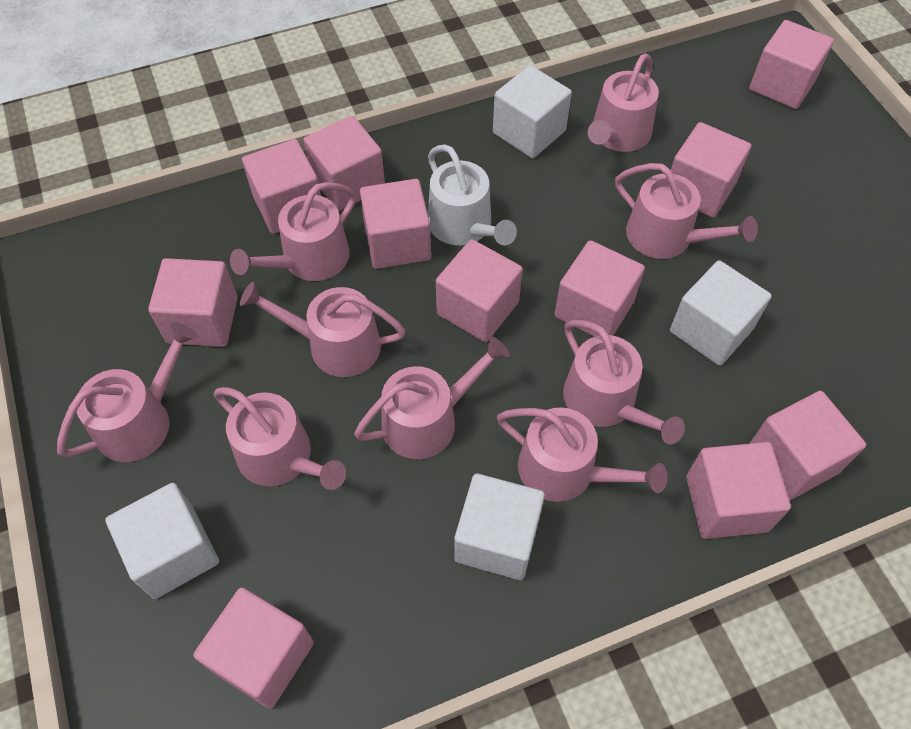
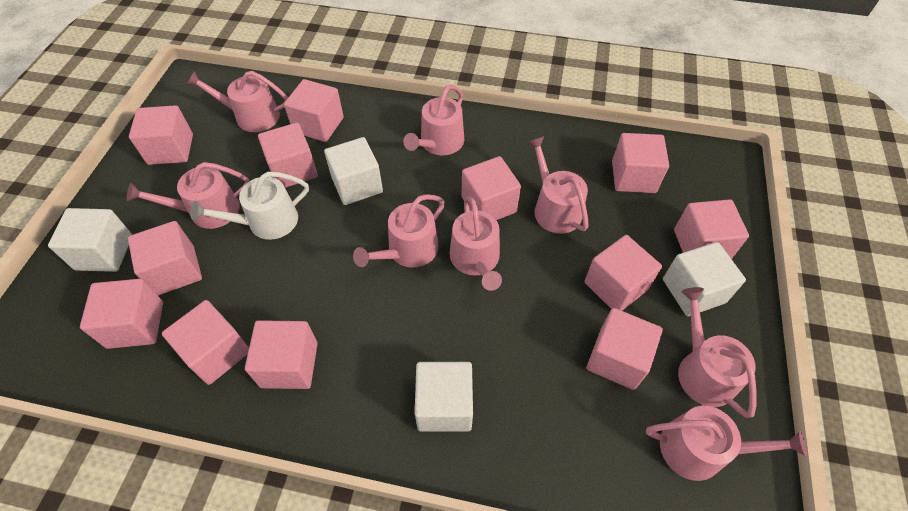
pink cube: [148,258,238,347] [193,587,314,709] [242,139,321,234] [304,116,385,211] [360,179,431,269] [436,239,523,342] [554,240,645,337] [671,122,752,218] [686,442,791,539] [749,20,834,109] [749,391,866,500] = 11 -> [80,279,163,349] [128,221,202,296] [129,105,193,165] [162,300,249,385] [245,320,318,389] [258,122,318,188] [284,79,344,142] [462,156,521,220] [584,235,662,311] [587,308,663,390] [612,133,669,193] [674,199,749,259] = 12
pink watering can: [57,322,197,462] [214,387,346,490] [230,182,356,281] [240,282,406,377] [354,336,510,459] [497,407,667,502] [563,320,685,444] [588,53,659,152] [615,163,758,259] = 9 -> [127,162,249,229] [187,71,288,132] [353,194,445,268] [403,85,464,155] [450,196,502,291] [528,136,589,234] [646,406,807,481] [678,287,757,418] = 8

